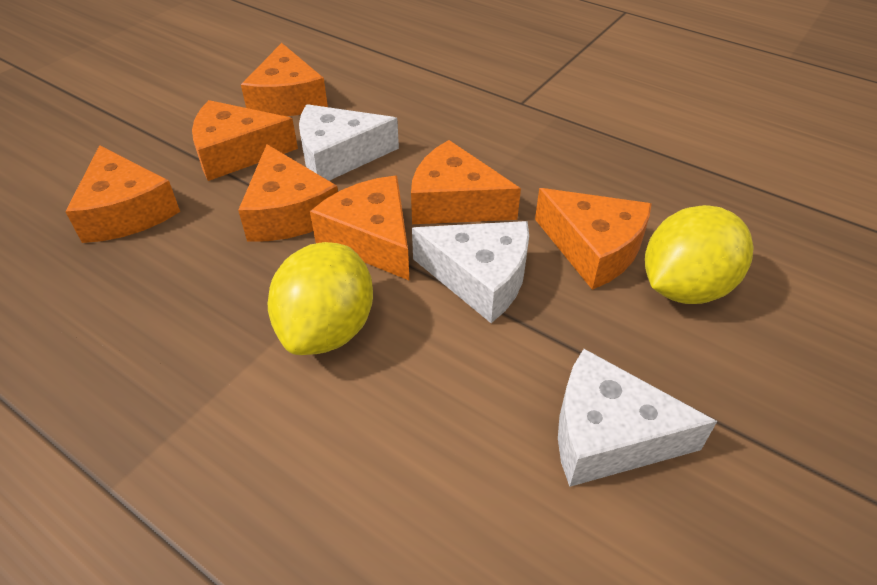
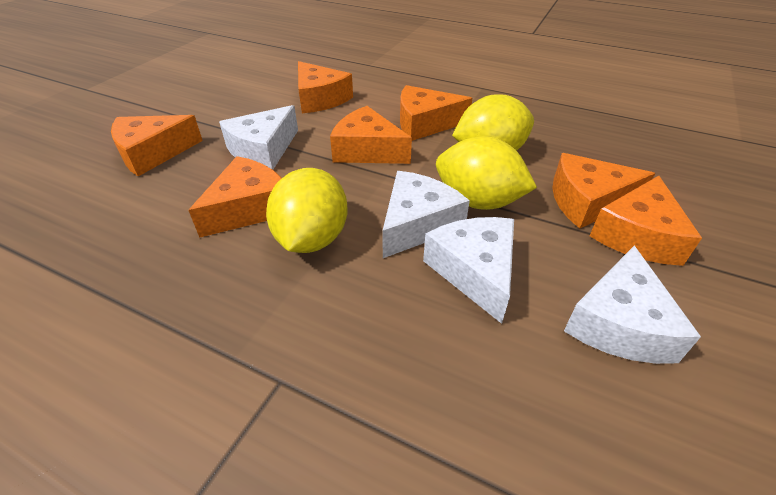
white cheese: [299,104,399,181] [412,221,529,323] [558,349,717,487] = 3 -> [219,105,298,170] [382,171,470,258] [423,217,514,324] [564,246,701,364] = 4
yellow lemon: [268,242,373,355] [645,205,754,304] = 2 -> [266,168,348,253] [436,136,537,210] [452,94,534,151] = 3

